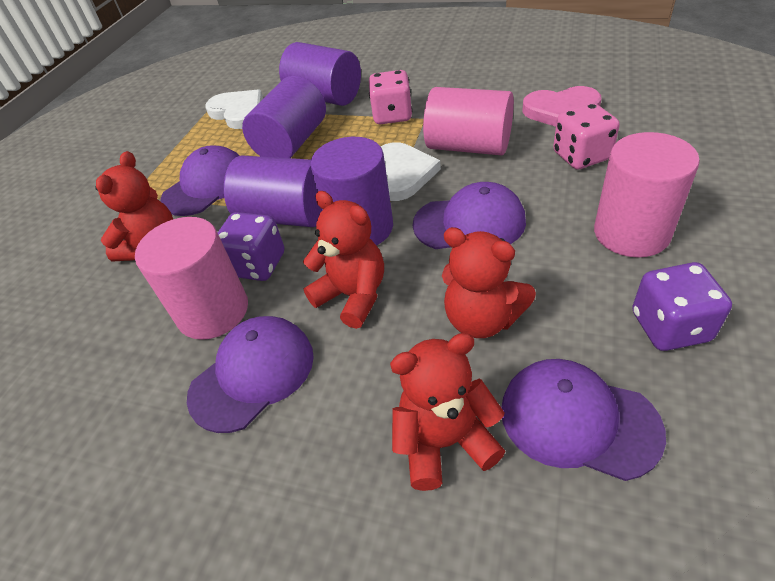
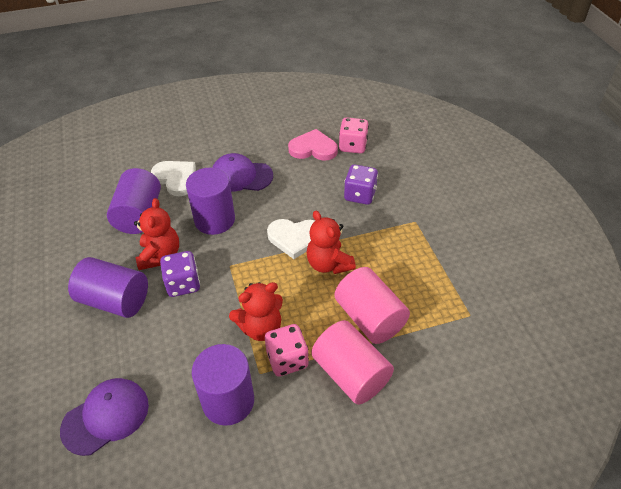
pink cylinder: [135,217,248,340] [423,87,514,156] [594,132,700,257] = 3 -> [312,320,394,405] [335,267,410,344] = 2
purple cap: [161,145,239,216] [187,316,314,433] [413,182,526,249] [501,359,666,481] = 4 -> [60,378,149,456] [212,153,273,192] = 2
red teddy bear: [95,151,173,262] [303,191,384,329] [390,333,506,491] [442,227,536,338] = 4 -> [134,198,179,270] [229,282,283,341] [307,211,356,274] = 3

